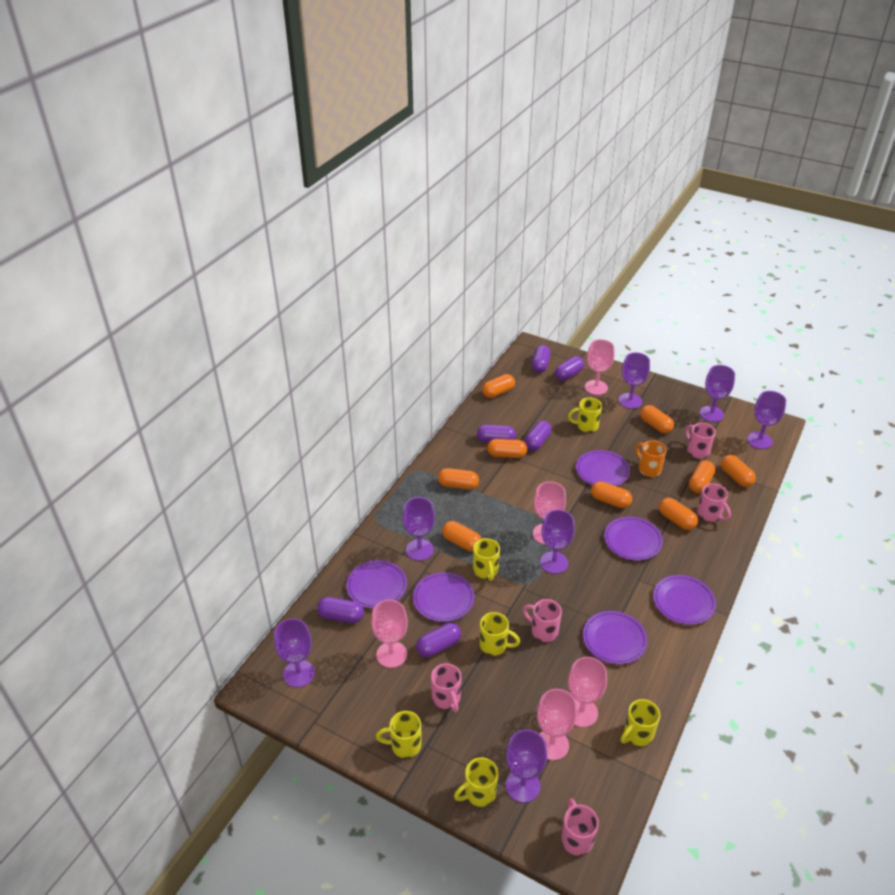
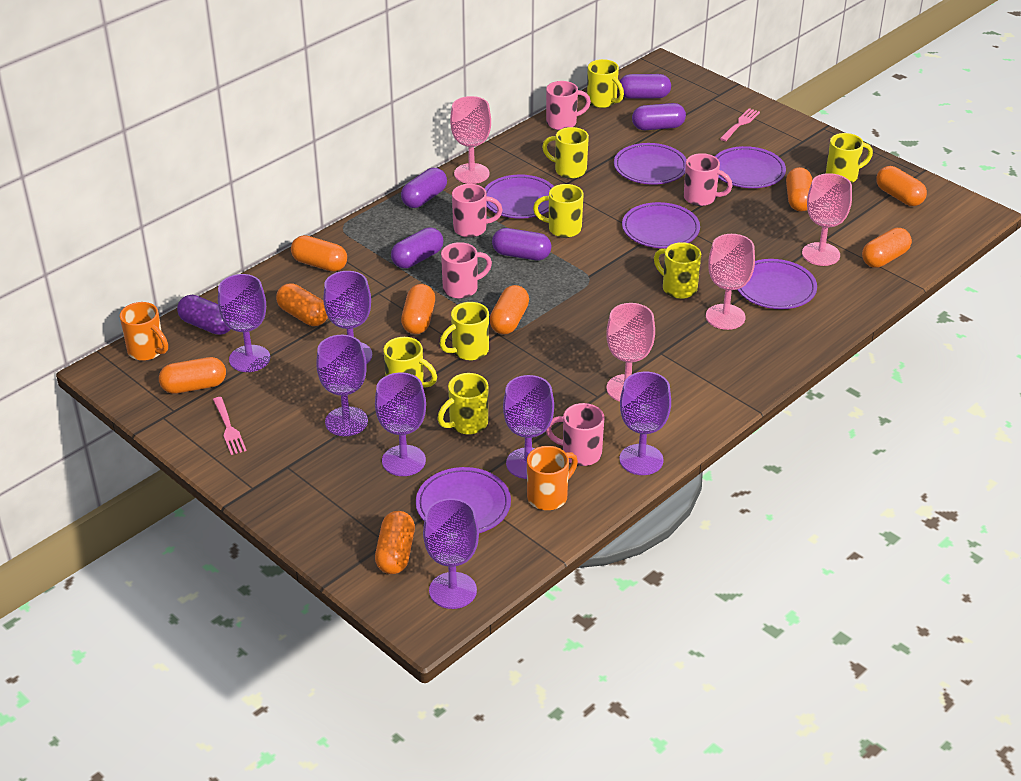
orange mug: [635,440,667,477] = 1 -> [120,302,168,361] [527,446,578,510] = 2
pink fork: none = 0 -> [213,397,247,455] [720,108,760,141] = 2
pink goblet: [371,600,408,668] [533,482,566,545] [537,689,577,760] [568,657,607,727] [585,339,615,395] = 5 -> [450,96,491,184] [606,303,655,401] [706,234,755,330] [802,173,852,266] = 4
yellow mug: [376,711,422,758] [454,757,498,807] [473,538,500,581] [480,612,520,656] [568,398,602,432] [621,699,660,746] = 6 -> [383,337,437,388] [437,373,488,435] [440,302,489,361] [533,184,584,238] [542,127,589,179] [587,59,624,108] [654,242,701,299] [826,133,873,183] = 8

